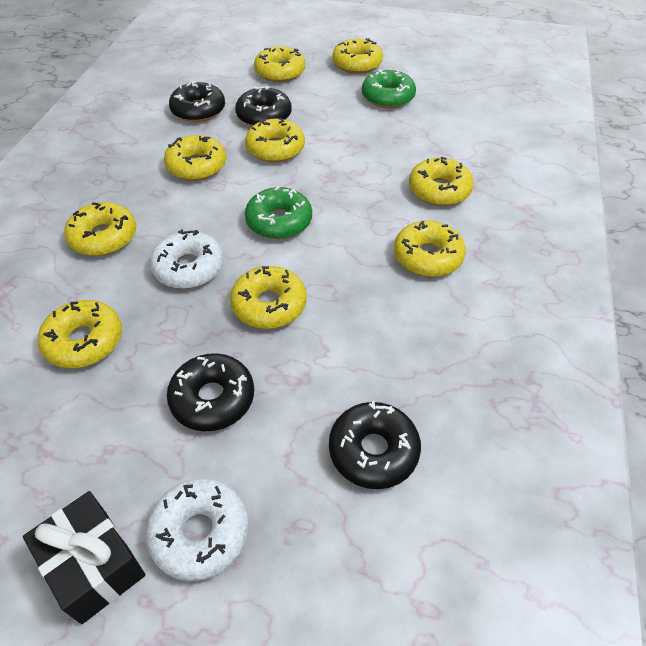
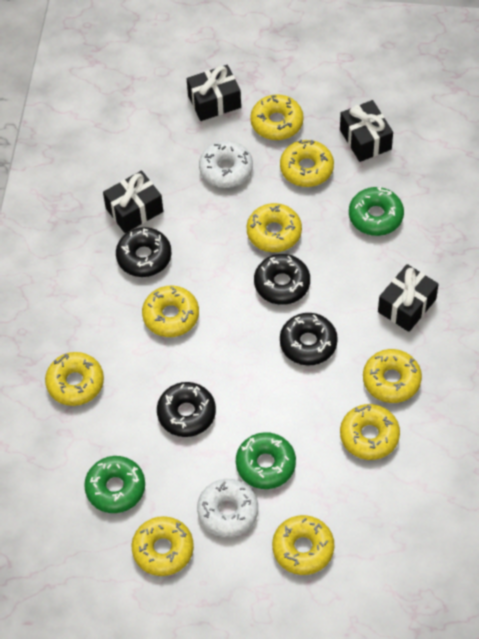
black gift: [23,491,145,624] = 1 -> [103,171,163,233] [187,65,241,121] [340,100,393,162] [378,264,439,332] = 4
green donut: [245,186,312,239] [362,69,416,108] = 2 -> [84,456,145,513] [236,432,296,489] [349,187,404,236] = 3

